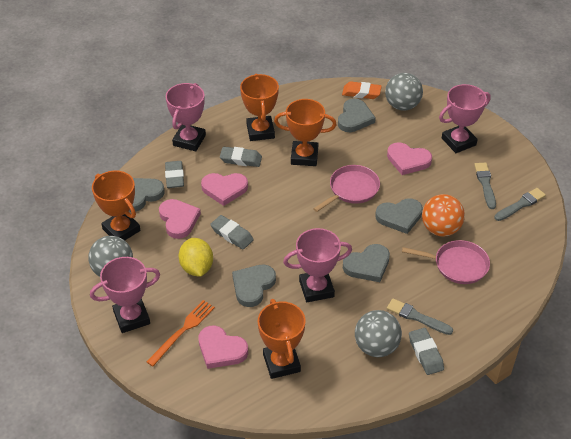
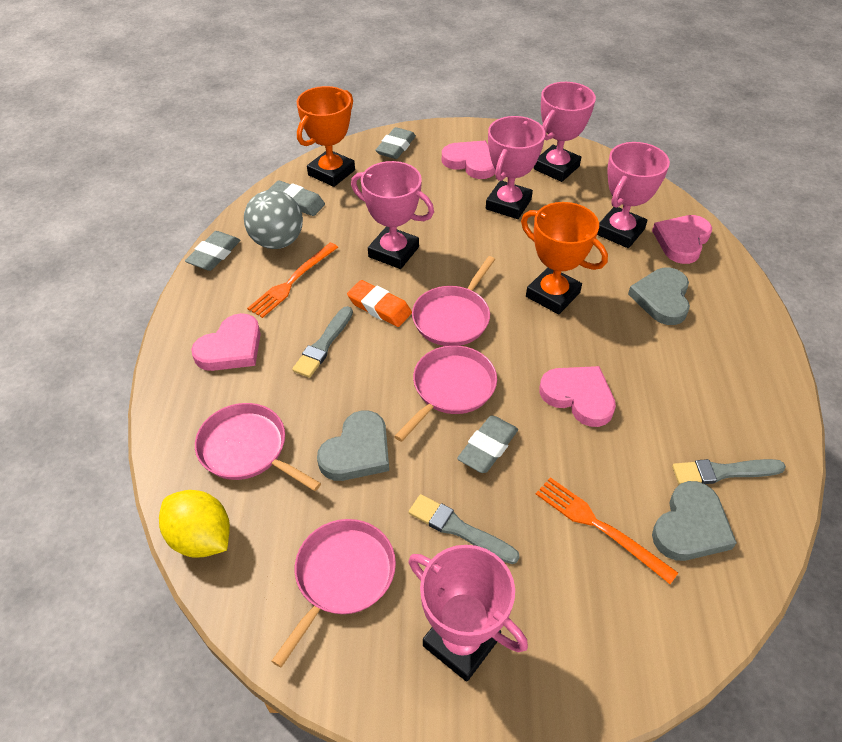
grey ball: [88,236,133,277] [355,310,402,357] [385,73,423,111] = 3 -> [244,190,303,249] = 1
grey heart: [129,178,165,212] [232,264,276,307] [338,99,376,132] [343,244,390,282] [375,198,423,234] = 5 -> [317,410,389,481] [628,268,690,325] [652,481,737,561] = 3
orange ball: [422,194,465,237] = 1 -> none = 0
orange fork: [146,300,215,366] = 1 -> [247,242,338,318] [536,477,678,584] = 2
orange trophy: [92,170,140,240] [240,74,279,141] [258,299,306,379] [274,99,337,166] = 4 -> [296,86,355,187] [521,202,608,314] = 2
pink pan: [313,165,380,212] [402,240,490,284] = 2 -> [195,403,321,491] [271,519,396,668] [394,345,497,442] [412,256,495,346] = 4
pink trophy: [90,257,160,333] [166,83,206,151] [283,228,352,302] [439,84,491,153] = 4 -> [351,161,434,269] [409,545,528,682] [486,116,545,219] [534,82,596,182] [597,142,670,248] = 5

